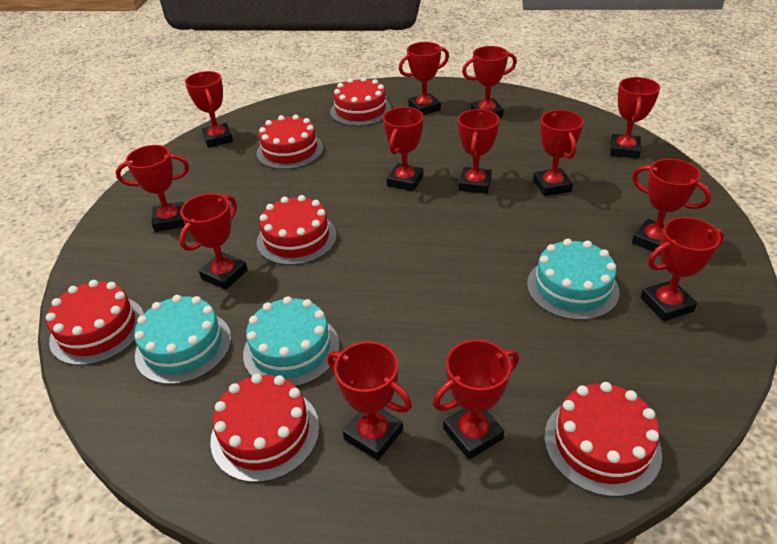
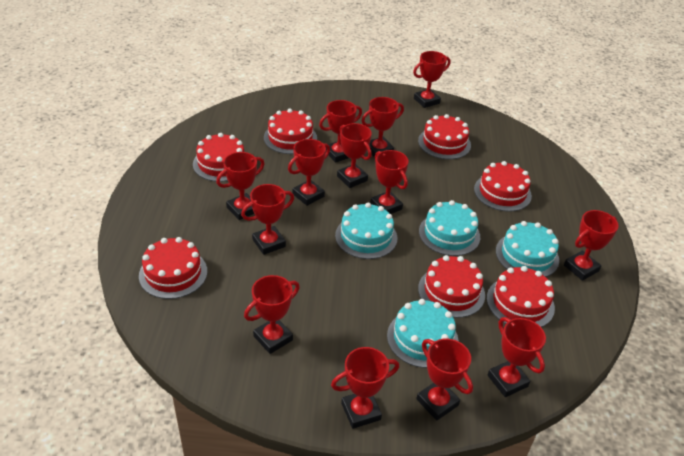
red cake: [46,280,144,366] [210,374,319,482] [256,115,323,170] [257,195,337,265] [330,77,391,126] [544,382,662,497] = 6 -> [139,237,207,299] [193,133,244,182] [264,109,317,154] [418,114,471,159] [418,255,485,318] [474,161,532,212] [487,266,555,327] = 7
turquoise cake: [134,295,231,384] [243,296,339,387] [527,239,619,320] = 3 -> [335,203,397,259] [387,299,459,368] [419,200,480,256] [496,221,559,277] = 4

